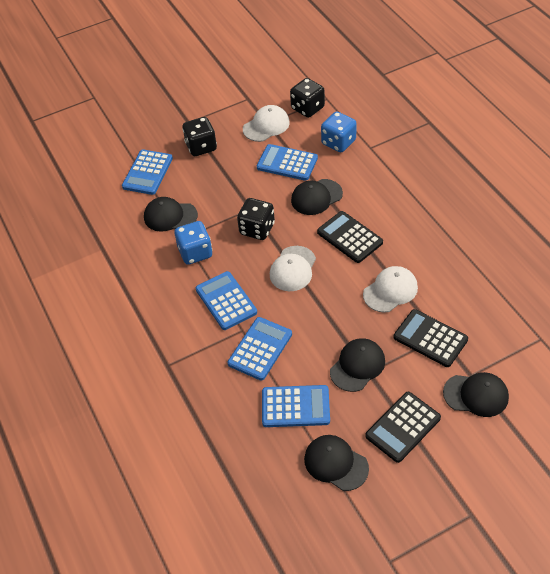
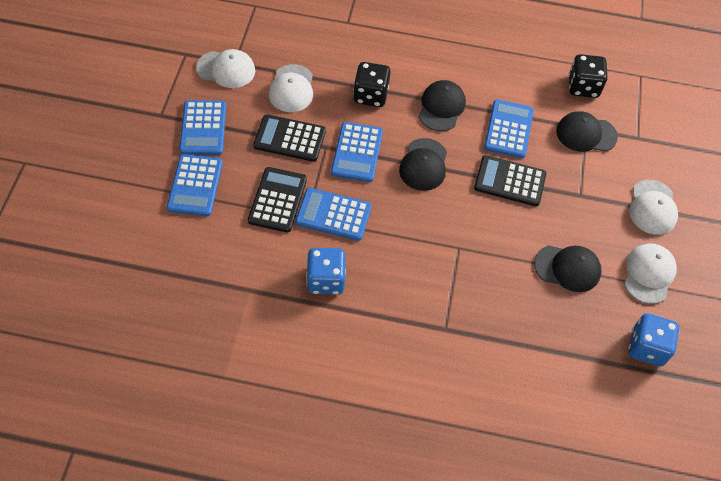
black cap: [144,197,198,232] [291,179,343,215] [304,435,369,491] [330,338,385,392] [443,372,509,417] = 5 -> [399,138,447,191] [419,80,466,131] [534,245,602,292] [556,111,618,152] = 4
black dice: [182,117,217,156] [237,198,275,240] [290,78,325,118] = 3 -> [353,62,390,107] [569,54,607,98] = 2
white cap: [243,105,290,142] [270,246,316,291] [363,266,418,313] = 3 -> [196,49,255,88] [269,64,313,112] [624,244,677,304] [629,180,678,235] = 4

